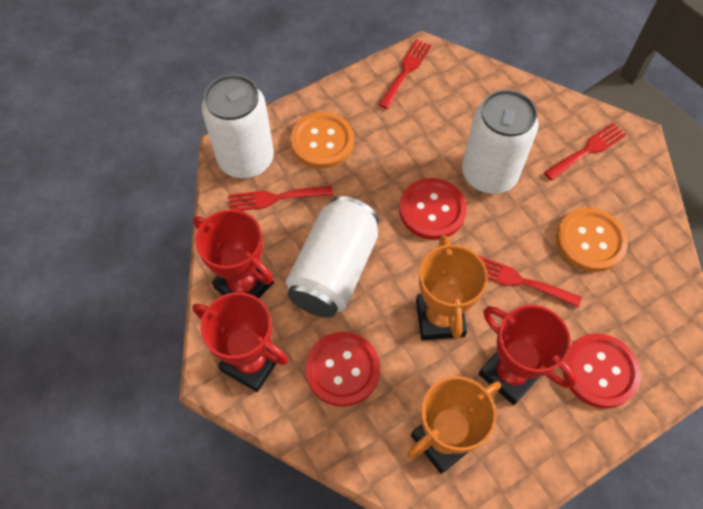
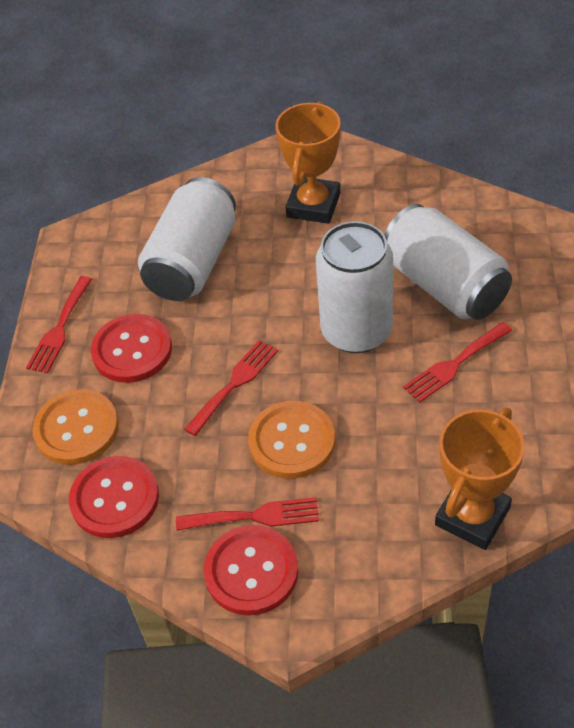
red trophy: [192,292,289,392] [193,209,274,299] [479,305,577,405] = 3 -> none = 0

